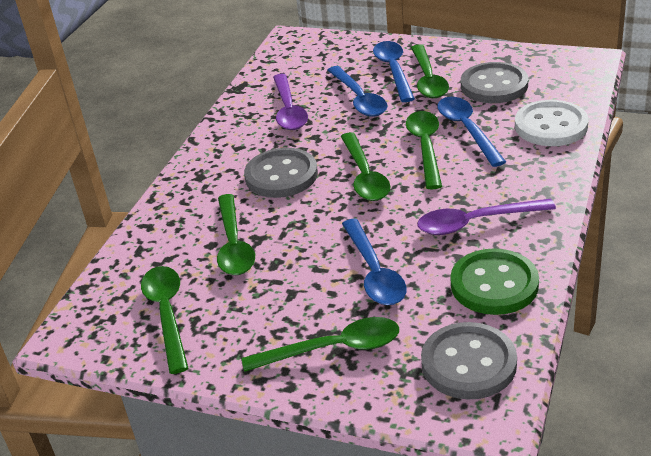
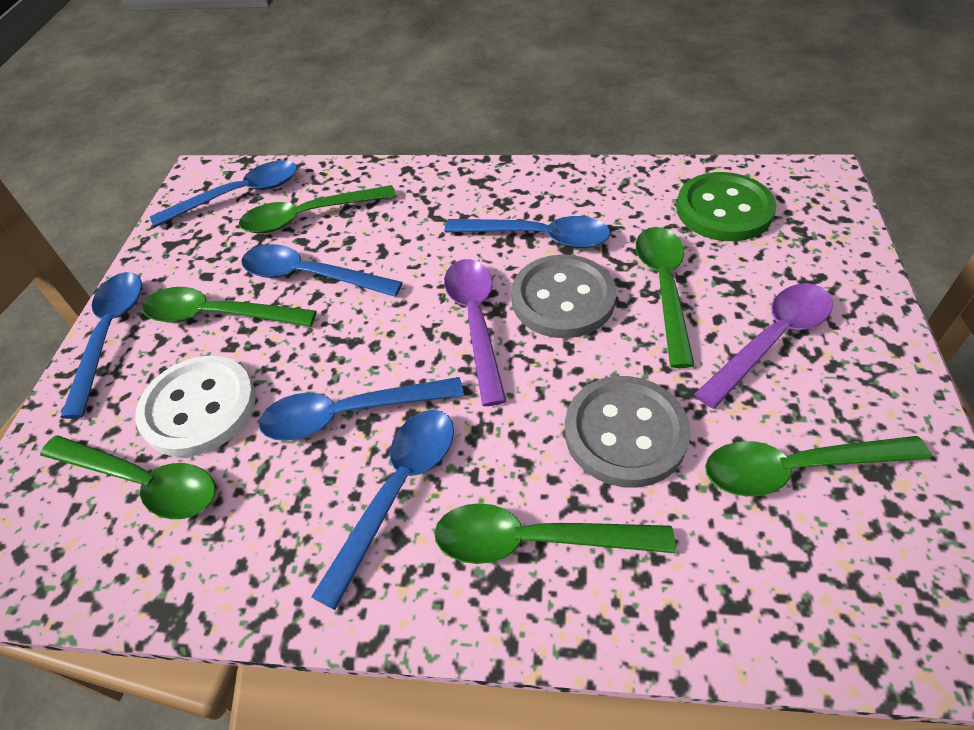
blue spoon: [327,66,388,117] [342,219,406,305] [373,41,415,102] [437,97,506,167] = 4 -> [60,272,142,419] [150,160,297,227] [241,244,403,297] [258,377,464,441] [311,410,454,610] [445,216,610,248] = 6
grey button: [244,148,318,198] [421,322,517,400] [461,62,528,103] = 3 -> [511,254,616,338] [565,376,691,488] = 2

